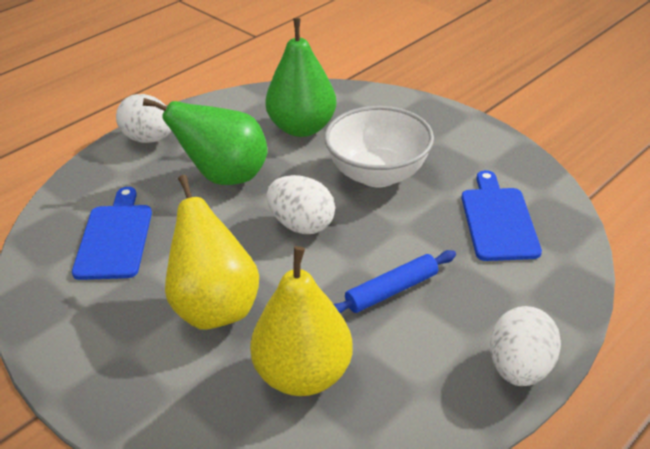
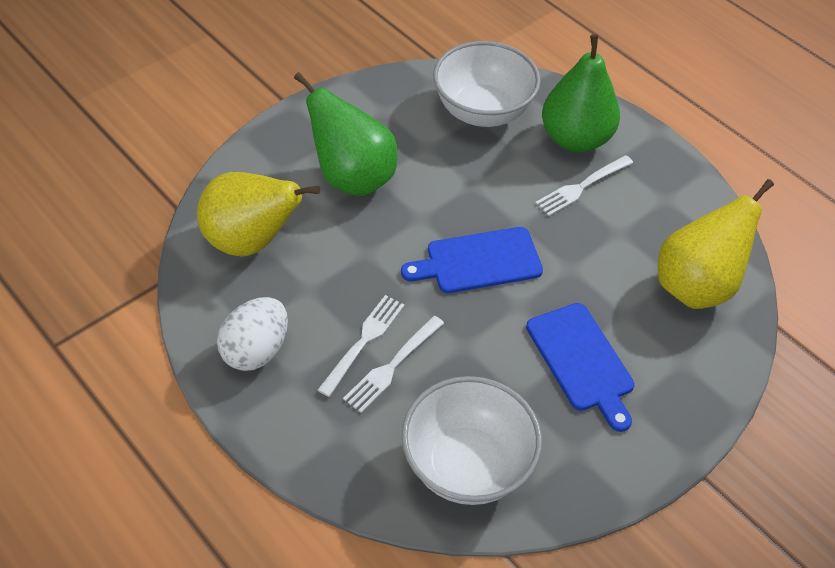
blue rolling pin: [334,250,456,314] = 1 -> none = 0
white bowl: [324,106,434,187] = 1 -> [402,376,542,505] [433,41,541,127] = 2
white egg: [116,94,171,143] [266,175,335,234] [490,306,561,386] = 3 -> [217,297,288,371] = 1
white fork: none = 0 -> [318,295,405,397] [343,315,444,413] [535,155,633,216] = 3

